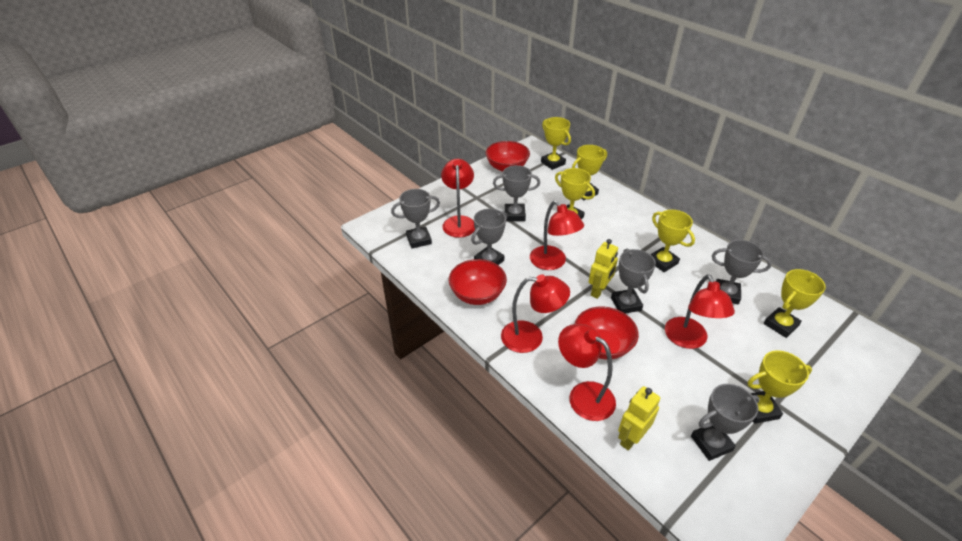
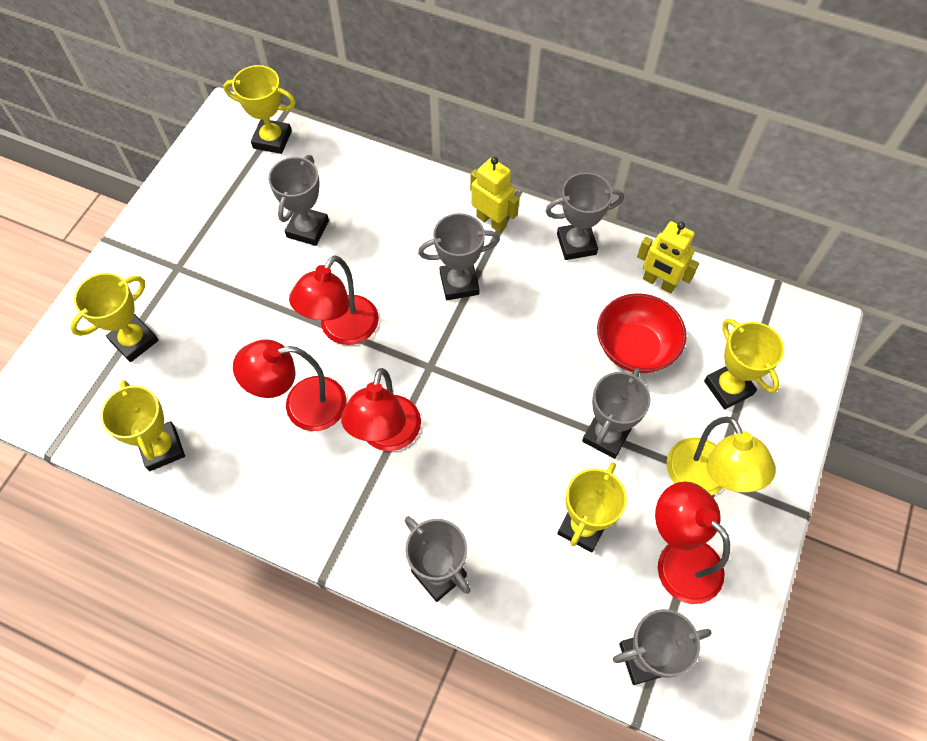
red bowl: [449,259,507,305] [485,141,530,172] [574,306,639,360] = 3 -> [597,293,687,373] = 1
red lamp: [441,159,475,238] [501,274,570,353] [530,201,584,270] [558,324,616,421] [665,274,735,349] = 5 -> [233,340,347,431] [289,255,379,345] [341,368,421,451] [655,482,730,604] = 4
yellow lamp: none = 0 -> [667,417,776,495] = 1
yellow trophy: [541,117,571,170] [555,168,595,219] [572,145,607,200] [650,210,695,272] [748,350,812,424] [764,269,826,338] = 6 -> [70,273,159,362] [100,380,185,471] [223,65,296,154] [557,462,627,553] [704,318,784,409] = 5

